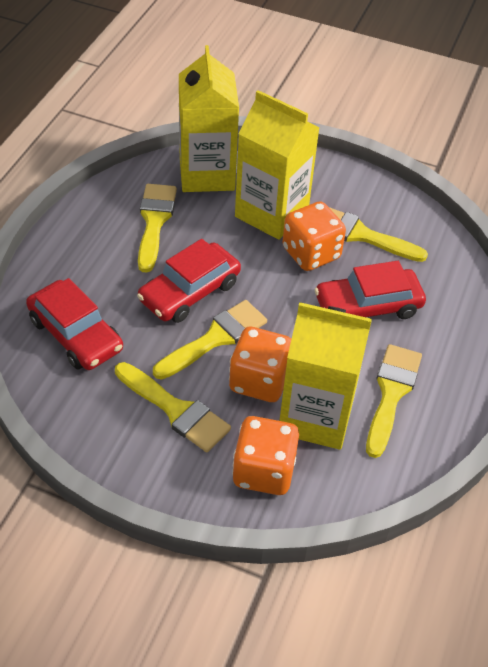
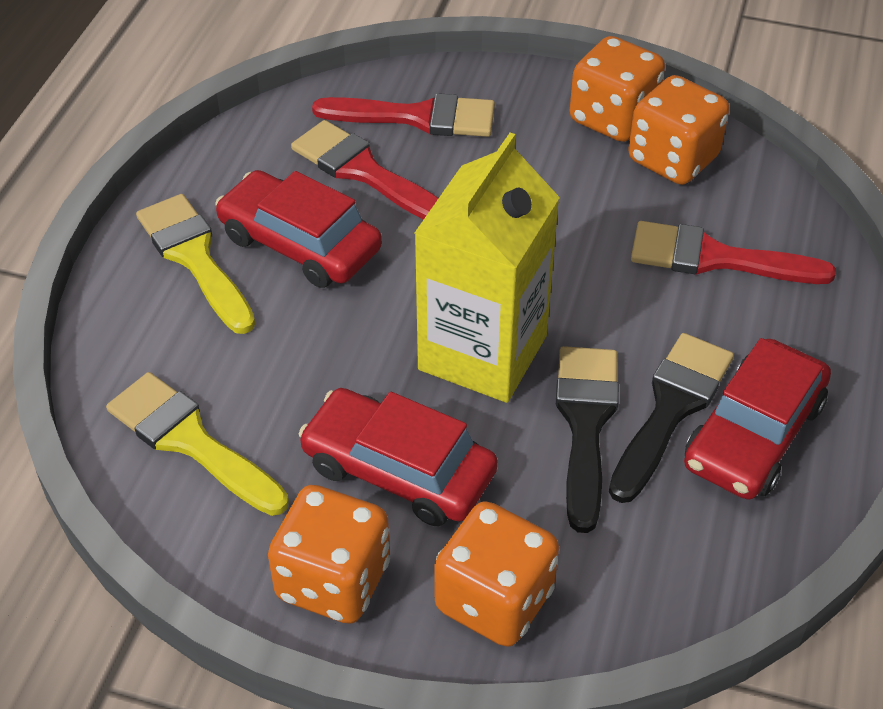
black brush: none = 0 -> [556,346,619,533] [609,333,734,503] = 2
orange dice: [229,327,291,402] [232,416,299,495] [282,201,346,271] = 3 -> [268,485,390,624] [434,501,559,647] [570,36,665,142] [628,75,729,185] = 4
red brush: none = 0 -> [291,120,438,220] [312,93,495,137] [631,221,836,284] = 3
yellow brush: [115,362,231,452] [138,184,177,273] [153,300,267,379] [329,207,428,262] [366,344,422,458] = 5 -> [106,372,289,516] [136,194,255,334] = 2
yellow carton: [179,45,239,192] [235,90,320,240] [279,302,372,450] = 3 -> [415,133,560,403] = 1

